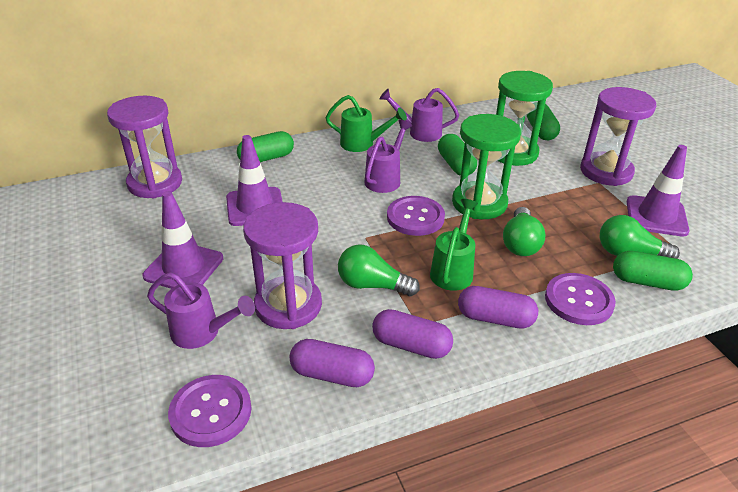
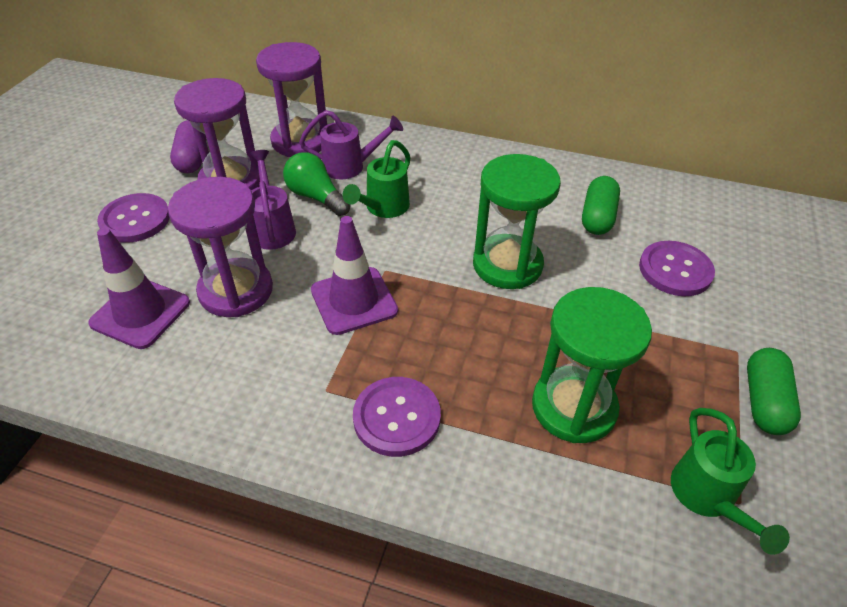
green capsule: [237,131,294,162] [438,134,477,176] [527,104,560,140] [613,251,693,291] = 4 -> [582,176,620,235] [747,348,801,435] = 2
green light bulb: [338,244,420,296] [503,207,545,256] [600,215,680,259] = 3 -> [283,152,351,216] = 1
purple capsule: [290,339,375,387] [372,309,453,359] [458,286,538,329] = 3 -> [170,120,207,173] = 1
purple traffic cone: [143,191,223,289] [226,135,283,226] [626,145,690,237] = 3 -> [88,228,190,349] [311,216,398,335] = 2
purple watering can: [147,272,255,349] [365,120,412,193] [379,88,459,142] = 3 -> [250,150,296,250] [299,110,403,179] = 2

